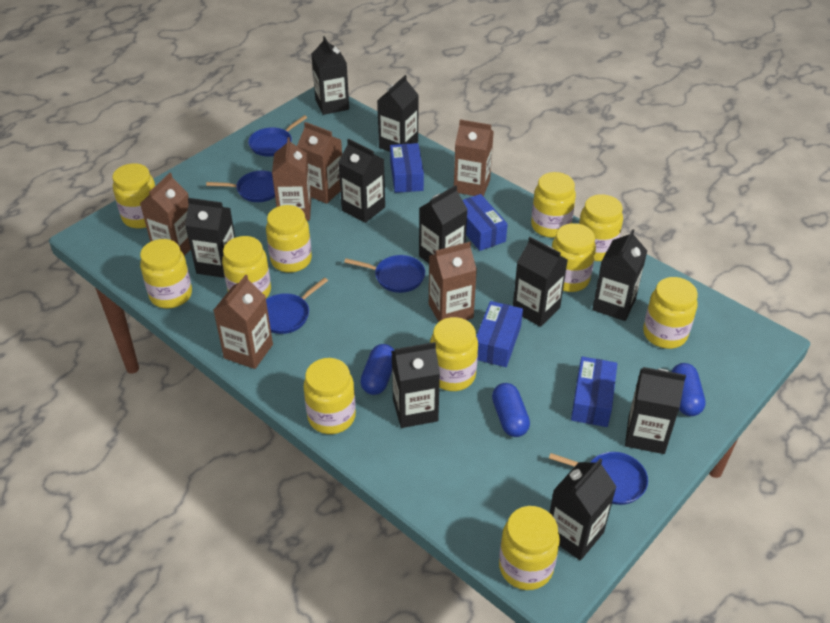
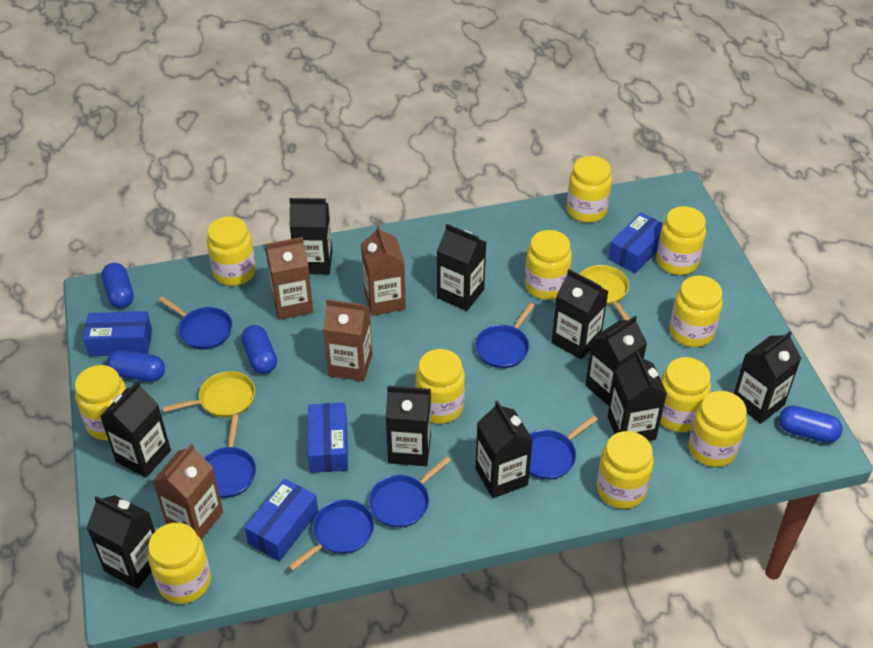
blue capsule: [360,344,394,395] [492,383,530,437] [671,363,705,416] = 3 -> [102,263,134,308] [107,350,165,382] [241,325,277,374] [779,405,843,443] = 4
blue pan: [206,171,275,202] [248,115,307,157] [266,277,328,334] [344,255,425,293] [549,452,648,505] = 5 -> [159,296,232,350] [204,414,256,498] [288,500,374,571] [369,456,451,528] [475,303,535,368] [529,415,598,480] = 6
brown carton: [140,173,191,256] [213,275,273,369] [272,137,311,221] [297,122,342,204] [429,242,477,322] [454,119,493,197] = 6 -> [153,443,223,540] [265,237,313,320] [323,299,372,381] [361,225,406,316] = 4
yellow pan: none = 0 -> [162,371,255,418] [580,265,630,320] = 2

